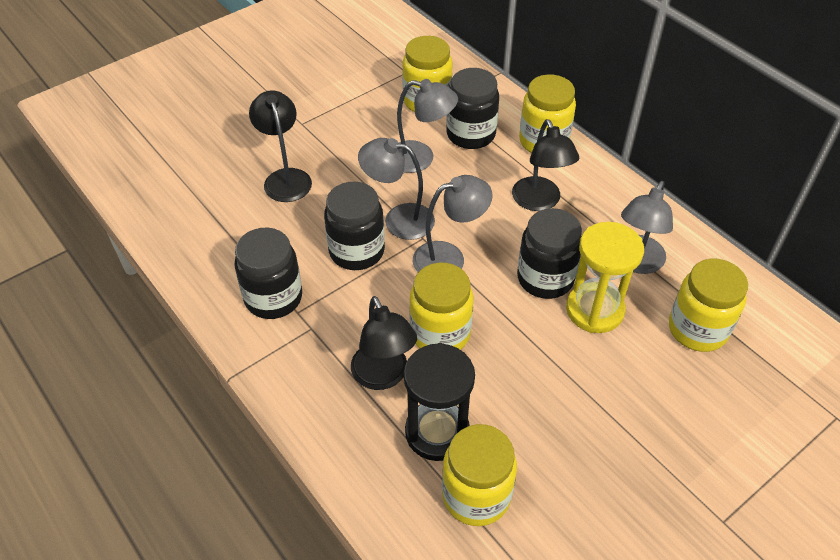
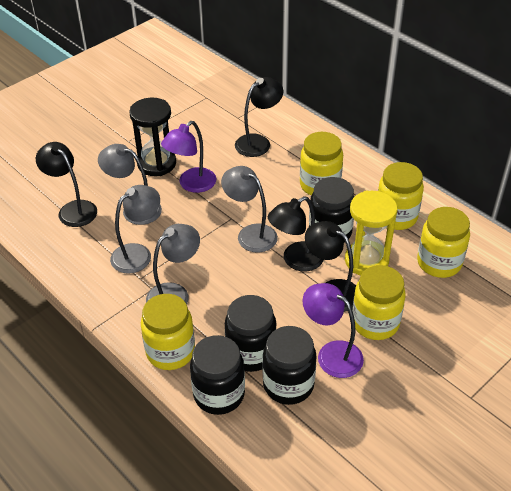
black lamp: [249,90,312,202] [351,296,417,390] [512,119,579,211] = 3 -> [36,142,97,227] [235,77,283,157] [268,196,324,271] [305,221,356,312] = 4
purple lamp: none = 0 -> [161,121,216,193] [303,283,364,378] = 2

